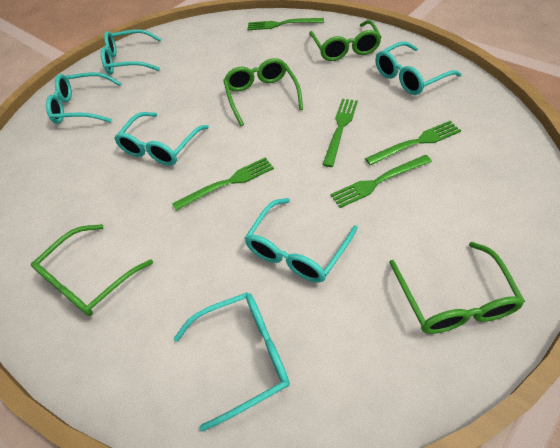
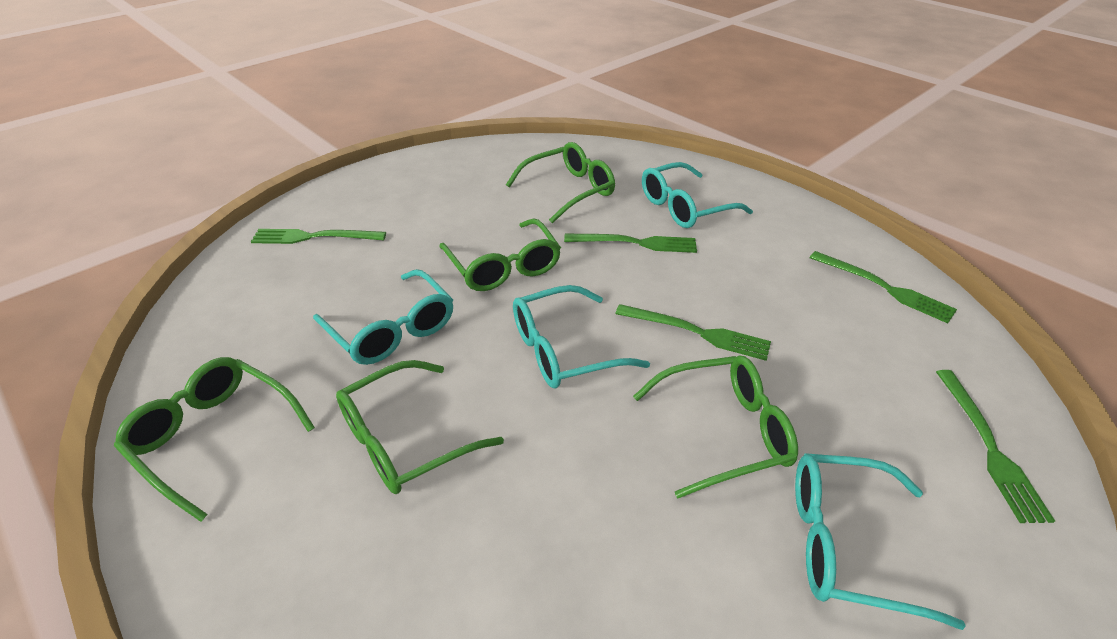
green glasses: [31,224,153,316] [223,58,303,126] [309,20,382,61] [389,242,525,334] = 4 -> [114,357,315,522] [336,360,504,494] [439,219,561,291] [506,142,615,223] [633,356,798,498] = 5
turquoise glasses: [46,72,122,124] [101,29,161,75] [114,112,209,166] [174,292,290,431] [245,198,358,283] [375,41,462,95] = 6 -> [313,269,453,365] [513,285,650,388] [642,162,753,228] [795,453,966,630] = 4

